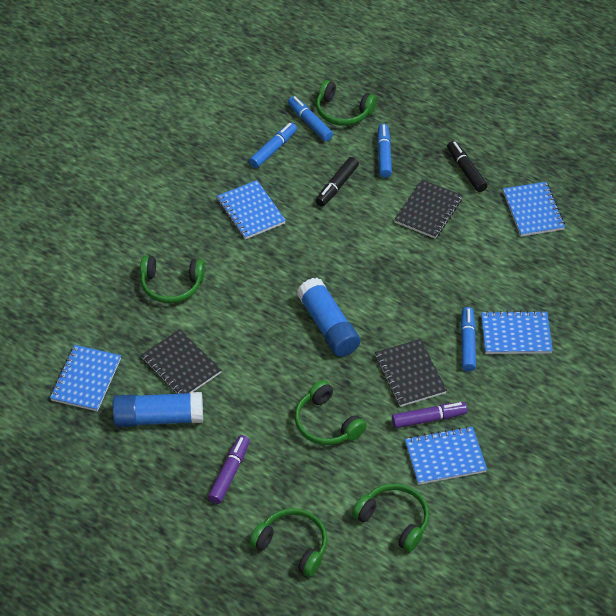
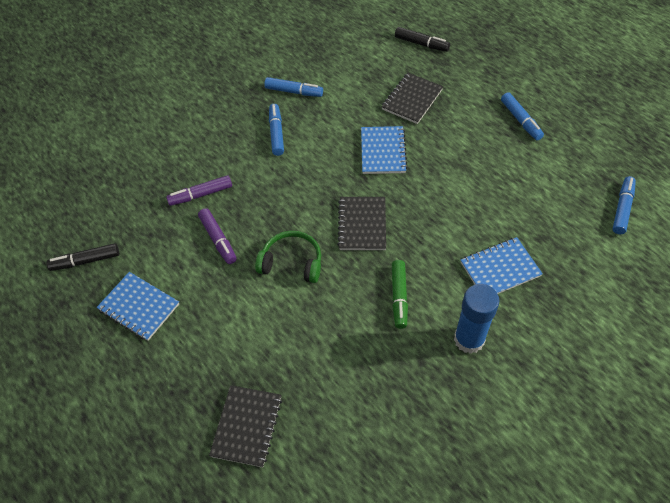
blue glue stick: [113,392,203,427] [297,278,360,357] = 2 -> [454,284,499,354] = 1
blue notebook: [50,345,121,411] [217,180,286,239] [405,426,487,485] [481,311,553,354] [503,182,565,237] = 5 -> [97,272,179,341] [361,126,408,174] [461,237,543,294] = 3
green headphones: [140,256,205,303] [250,508,327,577] [295,380,367,445] [316,80,377,126] [352,483,429,552] = 5 -> [255,231,321,283] = 1
green marker: none = 0 -> [392,260,408,329] = 1

